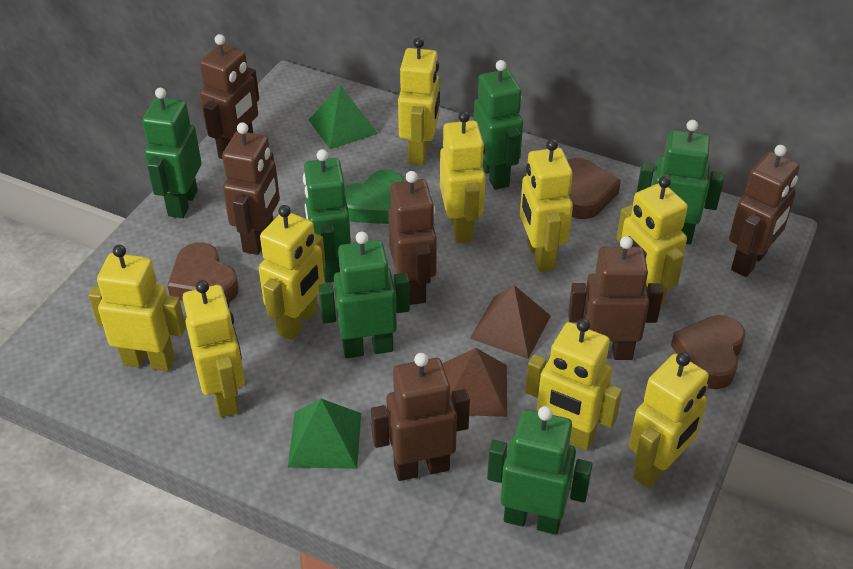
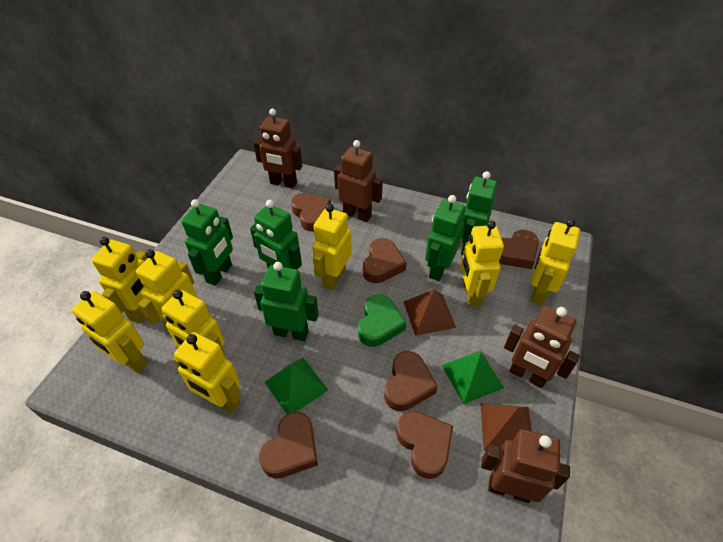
brown heart: [167,242,239,302] [567,158,621,219] [671,315,745,389] = 3 -> [259,412,318,479] [291,193,331,231] [362,238,407,283] [384,351,438,411] [396,411,453,479] [499,230,539,269] = 6
brown robot: [200,34,259,159] [222,122,280,255] [371,353,470,481] [388,171,437,305] [568,236,664,360] [729,145,800,277] = 6 -> [253,109,302,188] [334,140,383,222] [481,429,570,503] [504,306,580,388] = 4
green robot: [142,88,202,218] [303,149,351,283] [318,232,410,358] [473,60,523,190] [487,406,593,535] [637,120,724,244] = 6 -> [181,199,233,286] [250,200,302,269] [254,262,319,341] [425,195,466,281] [461,171,497,255] = 5
yellow robot: [89,245,186,371] [183,280,245,417] [259,205,326,340] [398,37,440,166] [440,111,486,243] [520,139,573,272] [525,318,622,451] [617,176,688,305] [629,352,709,489] = 9 -> [72,291,148,373] [91,237,148,323] [136,249,197,330] [162,290,225,355] [173,332,241,413] [312,204,352,290] [460,221,504,307] [531,219,580,305] = 8

